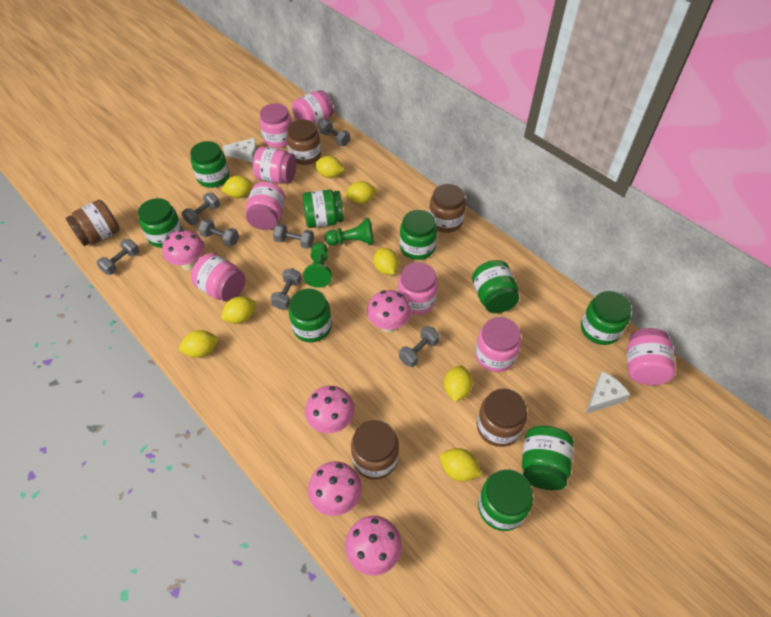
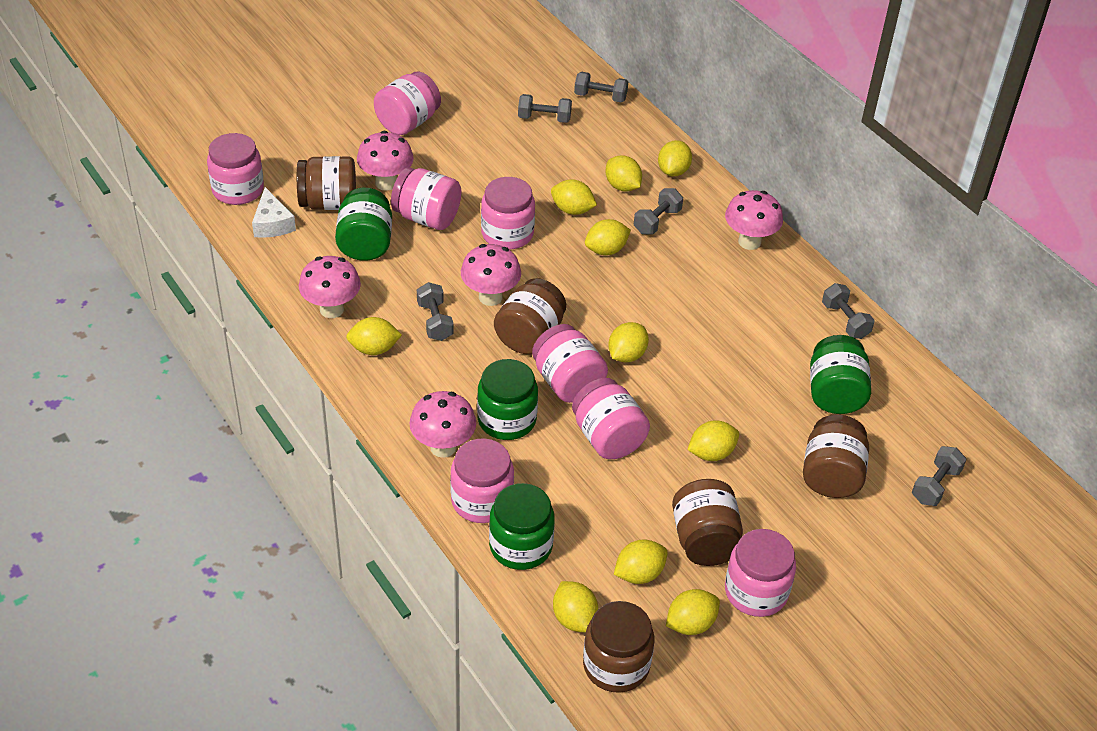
green jar: [138,198,183,248] [190,141,229,188] [289,289,332,342] [302,190,344,228] [400,210,437,260] [472,260,519,313] [478,469,533,531] [522,426,574,490] [581,291,631,345] = 9 -> [335,188,392,261] [477,359,538,440] [489,483,555,570] [810,335,871,414] = 4
green pawn: [303,242,332,288] [325,218,374,246] = 2 -> none = 0
grey dumbbell: [96,239,139,275] [182,193,220,225] [198,219,239,247] [270,268,302,309] [273,224,314,249] [319,119,350,146] [399,326,440,367] = 7 -> [417,282,454,341] [518,94,572,123] [574,72,628,102] [634,188,683,234] [822,283,875,339] [912,446,967,506] = 6
white cheese: [222,138,257,163] [586,371,630,414] = 2 -> [252,187,296,238] = 1
yellow lemon: [179,330,219,358] [221,176,254,198] [221,297,256,324] [315,156,344,178] [345,181,377,204] [373,248,399,275] [440,448,482,482] [444,365,473,402] = 8 -> [346,317,402,355] [551,179,597,215] [553,581,598,632] [585,219,631,255] [605,155,642,191] [608,322,649,362] [614,539,668,584] [658,140,692,177] [666,589,720,635] [687,420,739,461] = 10

